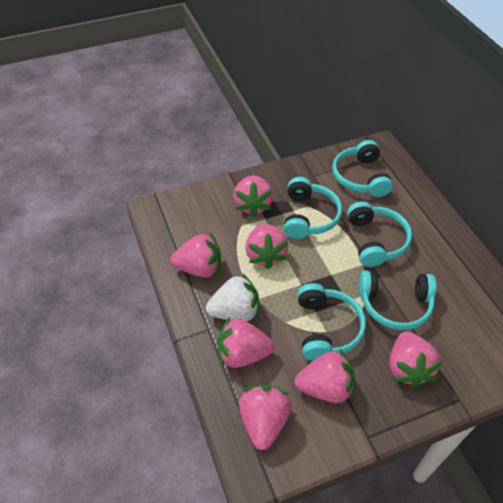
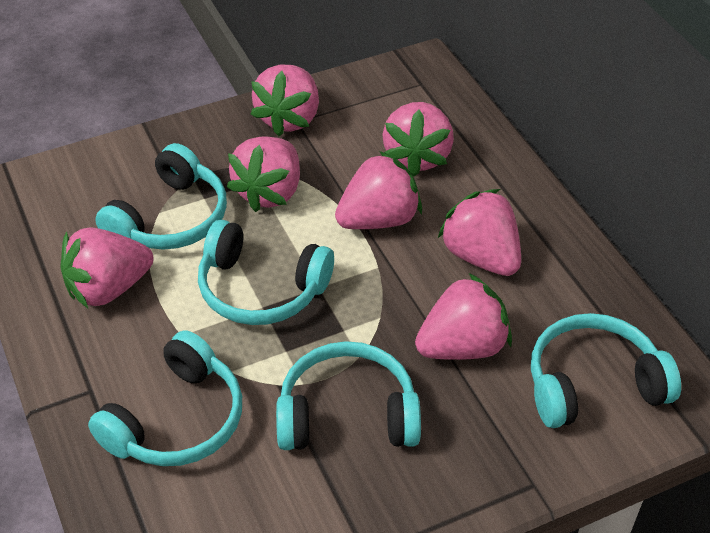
white strawberry: [206,273,259,321] = 1 -> none = 0

